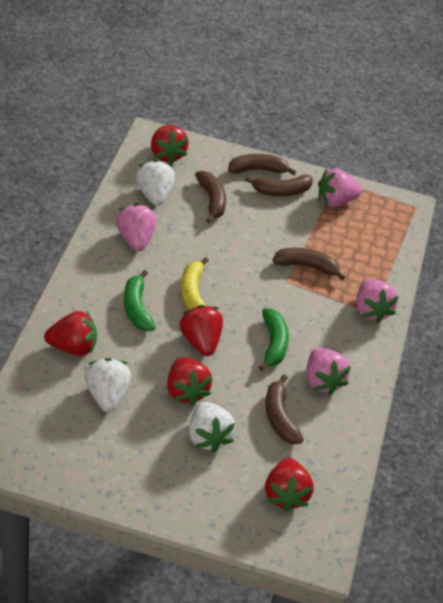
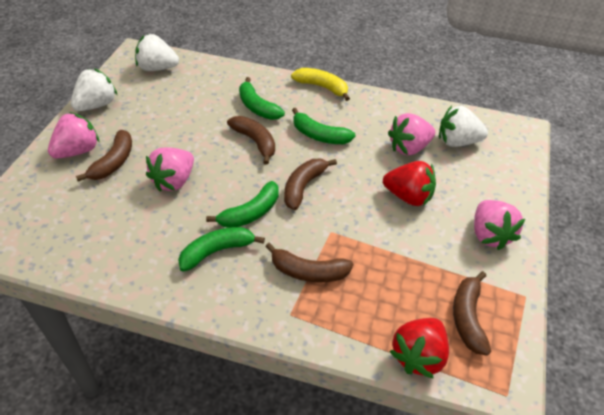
green banana: [124,270,156,331] [259,308,289,371] = 2 -> [178,227,265,272] [206,181,279,228] [239,77,285,120] [292,108,356,144] = 4
red strawberry: [44,311,97,356] [151,125,189,164] [167,357,212,406] [180,305,223,356] [265,458,314,512] = 5 -> [383,161,436,206] [390,318,449,379] = 2

